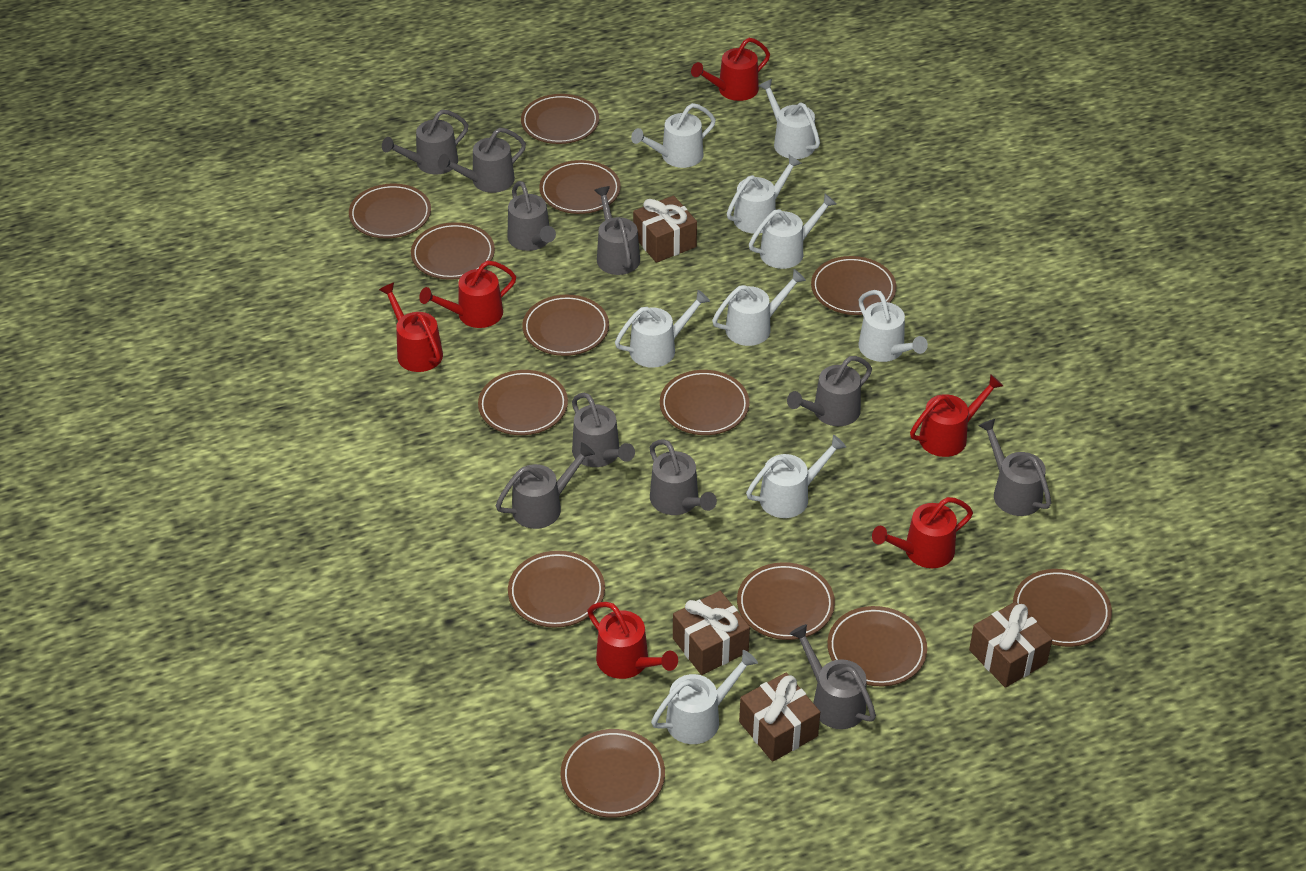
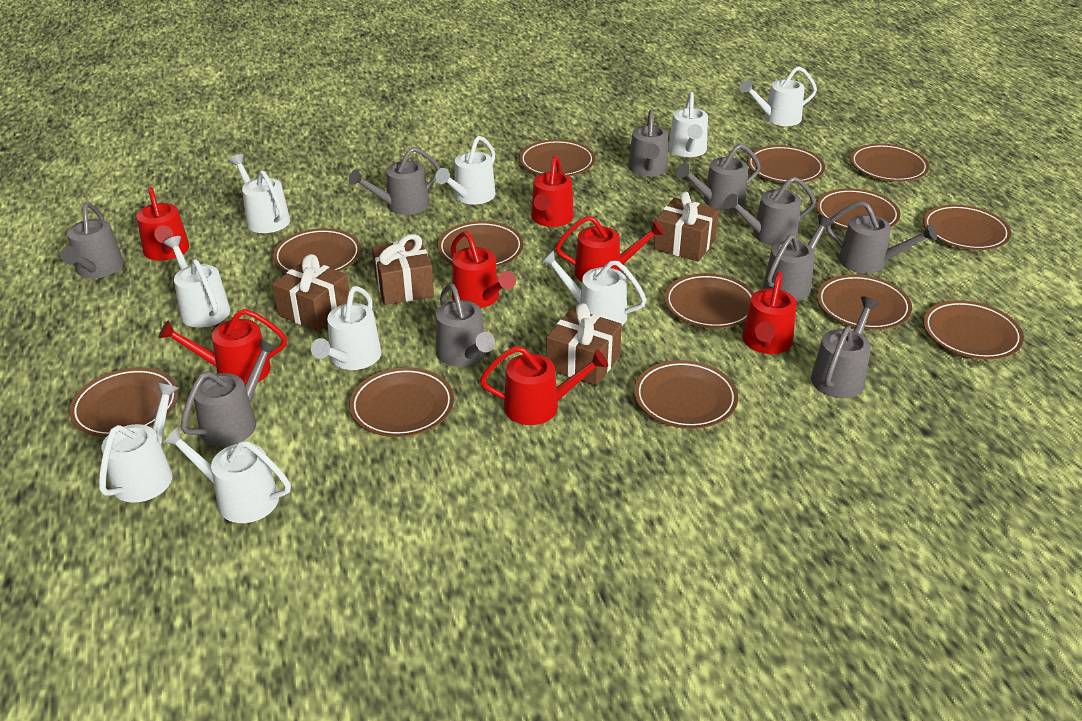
red watering can: [379,283,443,372] [419,261,516,328] [587,602,678,679] [691,38,770,101] [872,497,973,568] [910,374,1003,457] = 6 -> [136,187,189,261] [158,309,287,385] [451,231,516,308] [480,346,608,425] [531,155,574,227] [556,216,665,282] [742,272,797,354] = 7

